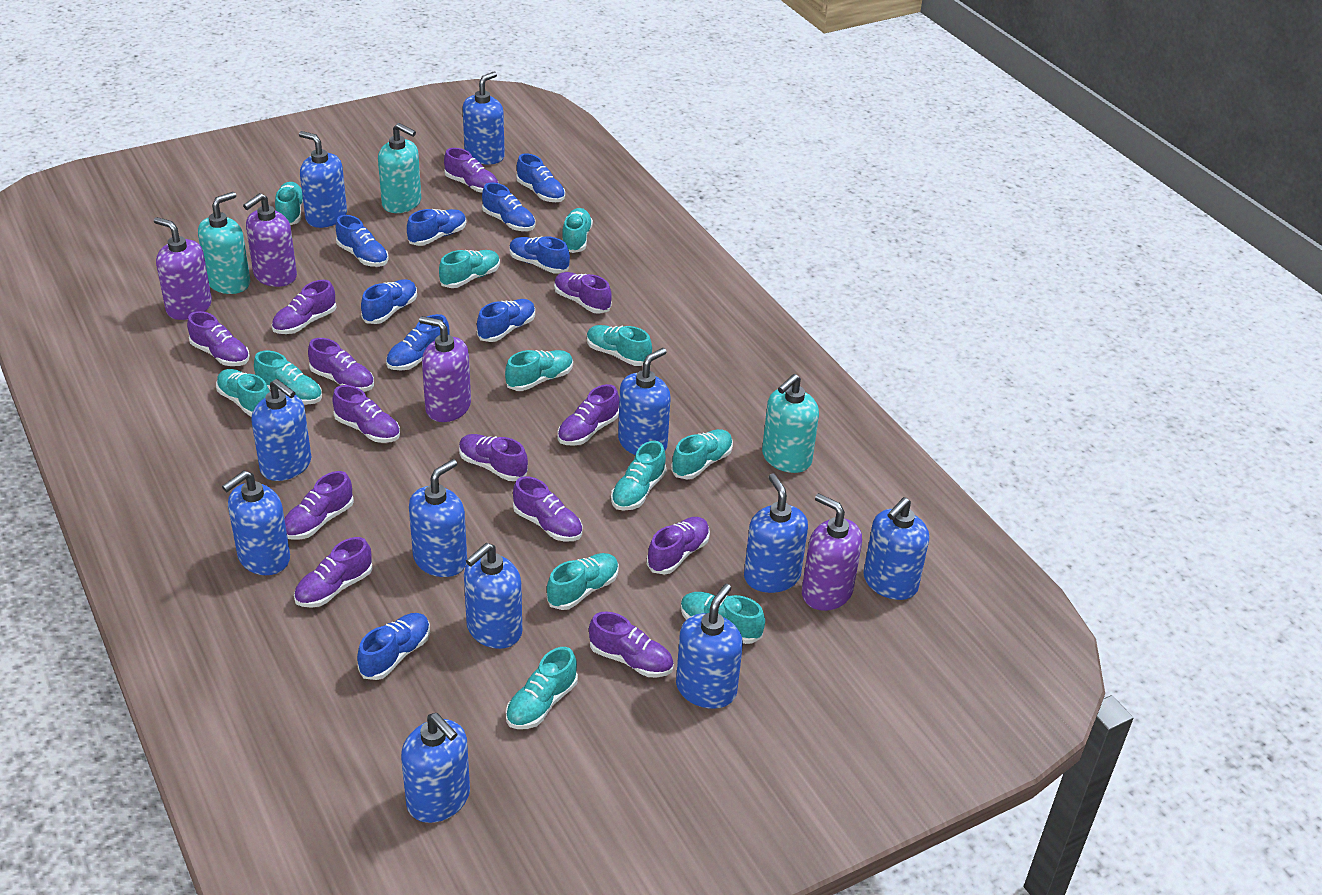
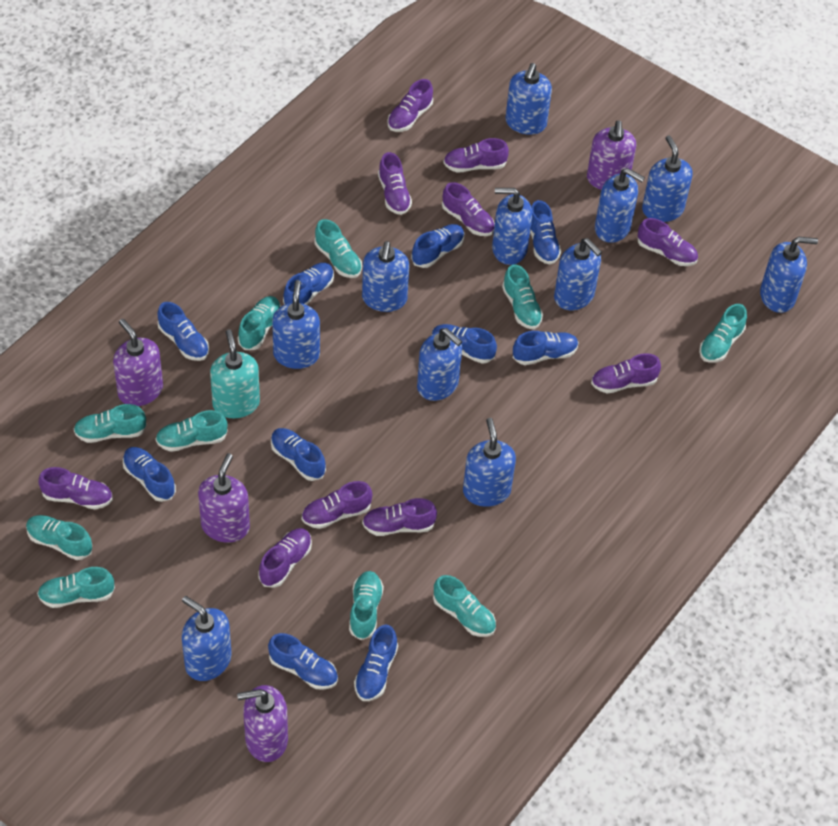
blue shoe: [336,215,389,267] [357,613,430,680] [361,279,417,324] [386,314,450,370] [407,209,466,246] [477,299,535,342] [482,182,535,231] [509,236,570,273] [516,153,565,202] = 9 -> [123,447,176,502] [157,302,209,361] [268,633,338,690] [271,428,326,481] [283,263,334,305] [354,625,398,701] [411,224,464,268] [432,324,497,364] [513,331,578,365] [530,200,561,264] = 10
purple shoe: [187,311,250,366] [272,280,336,334] [284,471,354,540] [294,537,373,608] [308,338,374,392] [332,385,400,443] [444,148,498,192] [459,434,528,481] [513,476,582,541] [554,272,612,314] [558,384,619,446] [589,611,674,677] [647,517,710,574] = 13 -> [39,467,113,509] [259,528,312,588] [302,481,372,529] [362,498,437,536] [378,152,412,215] [387,79,433,132] [442,182,495,236] [443,138,509,172] [591,353,661,393] [638,218,698,266] = 10
turquoise shoe: [216,369,270,417] [254,351,322,405] [275,182,303,225] [439,250,500,288] [505,350,573,391] [506,647,578,729] [546,553,619,610] [562,208,593,253] [587,325,652,366] [611,441,666,511] [671,429,733,479] [680,592,765,644] = 12 -> [26,515,92,560] [37,567,115,608] [74,404,147,443] [156,410,228,452] [238,296,281,350] [315,219,362,278] [349,571,384,640] [433,575,496,637] [502,264,543,329] [699,304,747,363] = 10
turquoise soap dispenser: [198,192,250,294] [378,123,421,213] [762,374,819,473] = 3 -> [210,329,260,418] = 1

